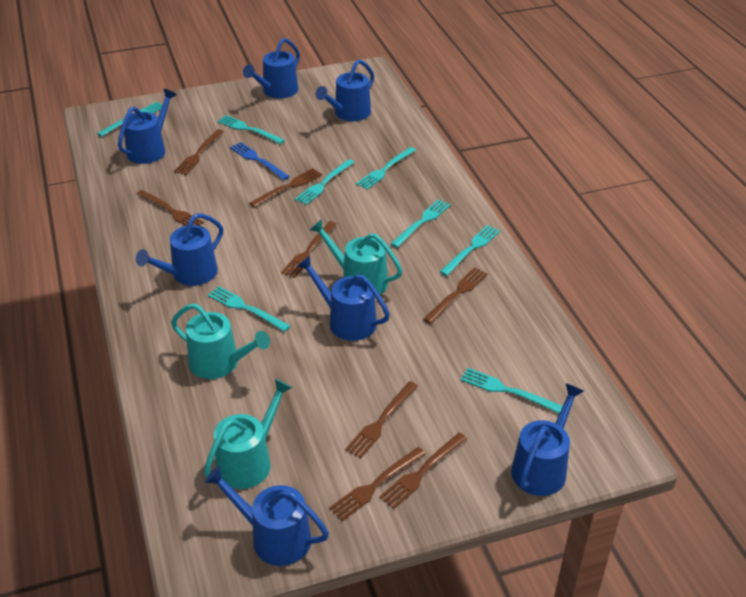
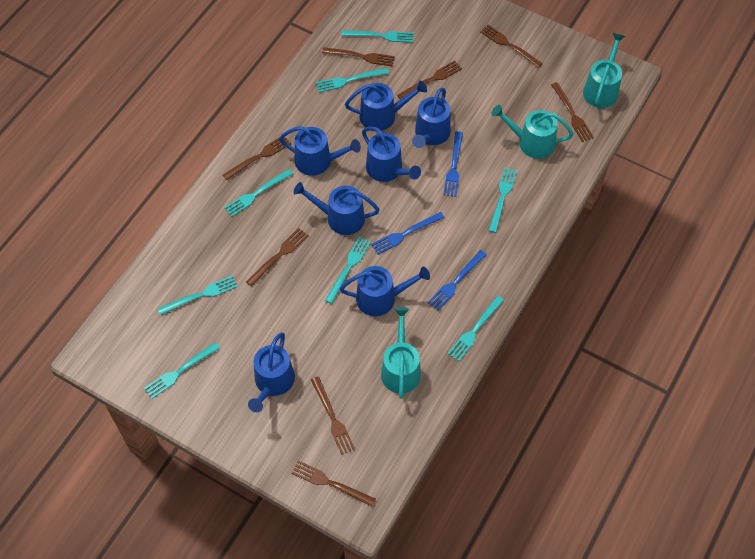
blue fork: [230,142,290,180] = 1 -> [371,212,444,255] [428,250,487,311] [443,131,463,197] = 3

